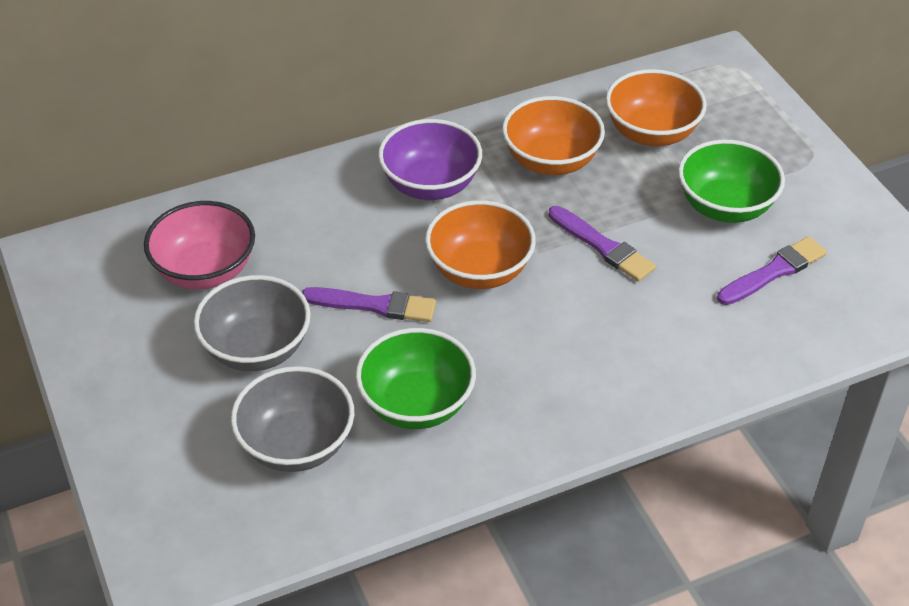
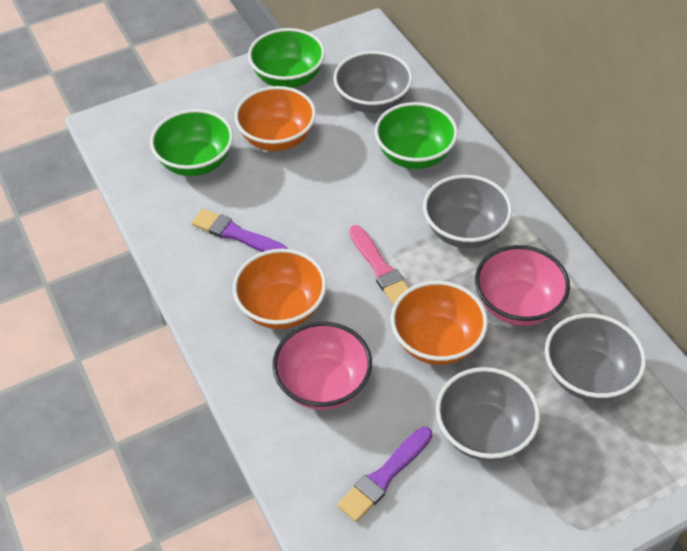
green bowl: [355,328,476,429] [678,140,785,223] = 2 -> [150,109,233,176] [248,28,325,88] [374,102,458,169] = 3
grey bowl: [193,275,311,371] [231,366,354,472] = 2 -> [333,51,413,113] [423,175,512,248] [436,367,540,461] [545,314,646,401] = 4
pink bowl: [144,201,255,290] = 1 -> [272,322,372,410] [475,245,570,326] = 2
pink brush: none = 0 -> [349,225,409,305] = 1
purple bowl: [378,119,482,200] = 1 -> none = 0
purple brush: [302,287,436,322] [548,206,656,282] [717,236,827,305] = 3 -> [192,209,288,252] [337,427,432,522] = 2

